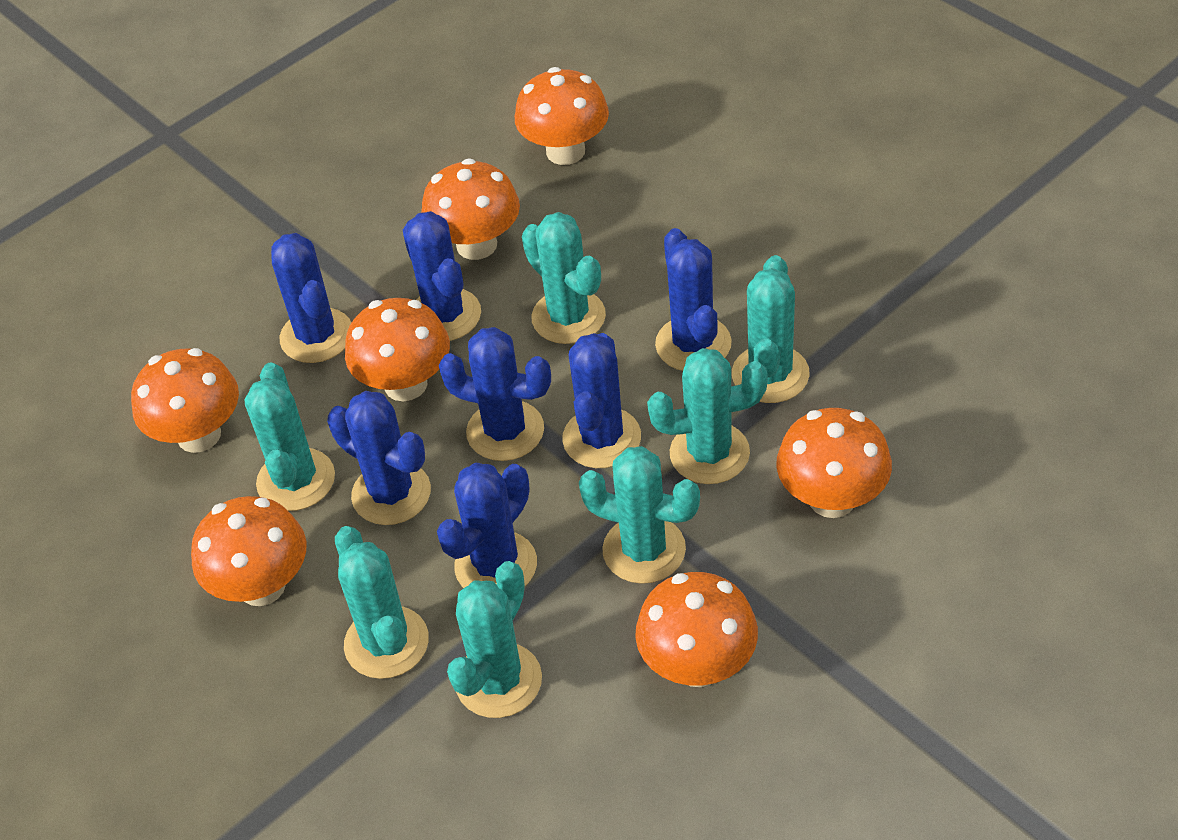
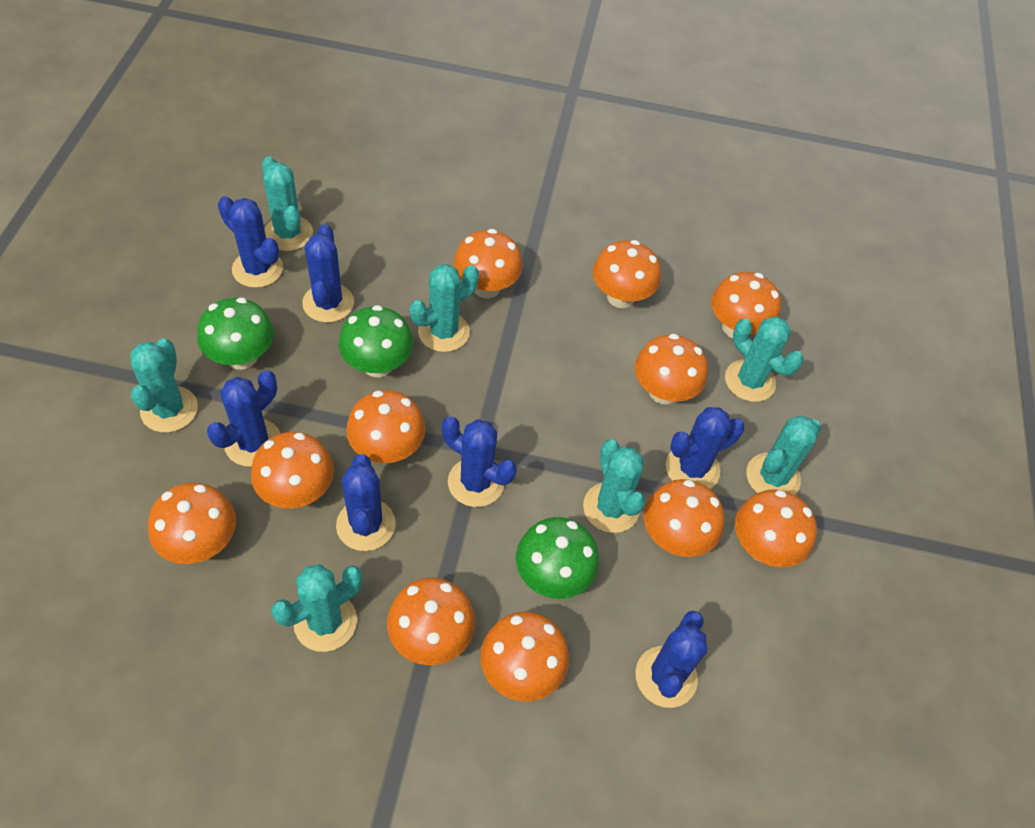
green mushroom: none = 0 -> [197,297,274,370] [339,305,413,377] [516,517,599,599] = 3
orange mushroom: [131,348,239,453] [191,496,306,606] [345,298,450,401] [421,158,520,260] [515,67,609,165] [635,572,758,687] [776,408,892,518] = 7 -> [148,482,236,564] [251,432,334,509] [346,390,425,463] [387,578,475,665] [454,229,523,298] [480,612,569,702] [593,240,661,308] [635,333,708,404] [644,479,725,557] [711,272,781,339] [735,489,817,567] = 11

